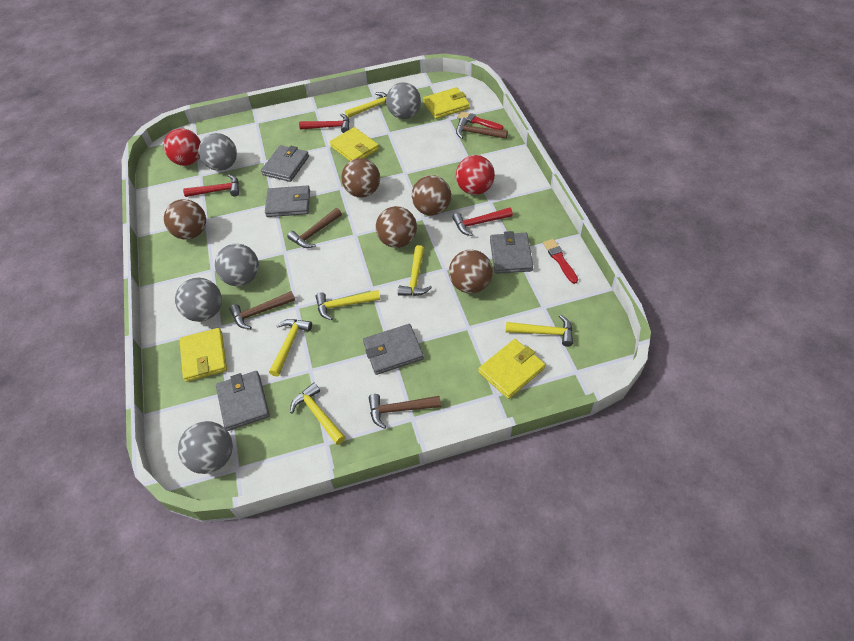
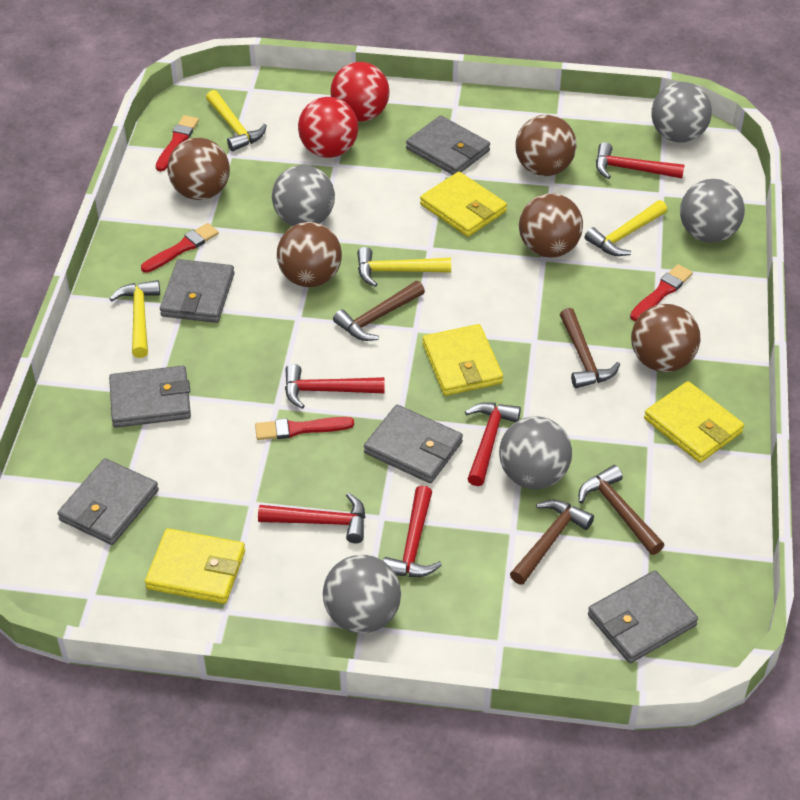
grey wallet: [216,371,270,431] [261,145,309,182] [265,185,310,217] [363,324,424,375] [490,231,533,274] = 5 -> [57,458,159,545] [109,366,191,428] [160,259,235,323] [364,405,463,483] [406,115,490,175] [588,570,698,663] = 6
red brush: [457,111,503,130] [543,239,578,284] = 2 -> [141,223,219,273] [156,115,199,171] [255,417,354,440] [630,264,693,321] = 4
red hammer: [183,175,239,197] [299,113,350,133] [452,207,513,236] = 3 -> [258,493,365,543] [285,364,385,409] [383,485,442,577] [465,402,521,486] [596,142,684,179] = 5
yellow hammer: [269,319,312,377] [290,383,345,445] [316,290,380,320] [345,92,387,118] [398,245,432,296] [506,314,573,347] = 6 -> [109,280,160,358] [206,90,267,151] [357,247,451,287] [585,200,667,256] = 4

